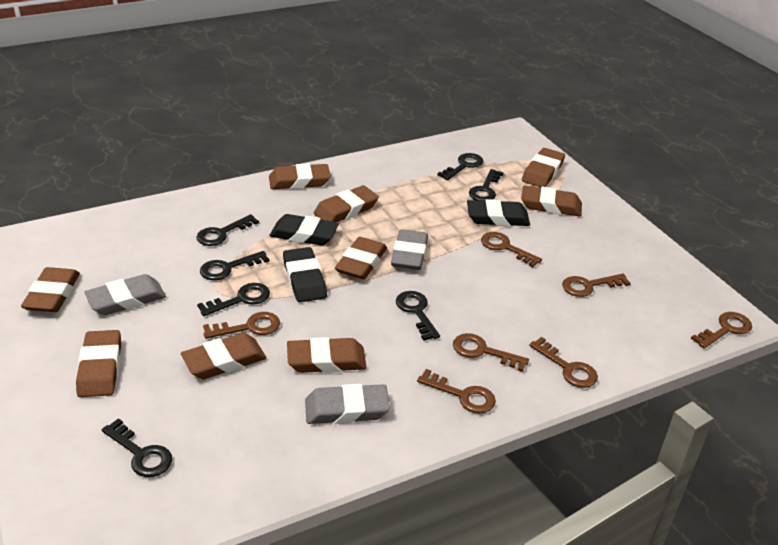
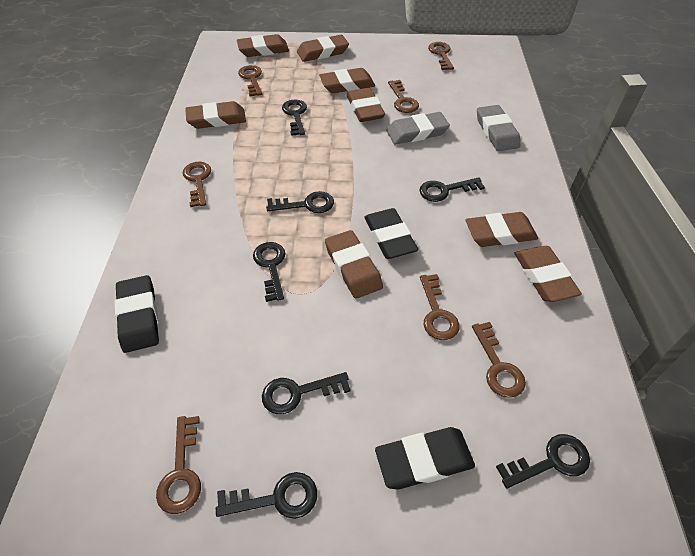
brown eraser: [21,267,80,312] [76,330,121,397] [181,333,266,379] [269,163,331,189] [287,337,366,373] [314,185,379,222] [335,237,387,279] [521,186,582,216] [522,148,565,187] = 9 -> [185,101,246,129] [237,34,289,57] [297,35,349,62] [319,68,375,93] [325,230,383,299] [346,88,385,122] [465,212,538,247] [515,246,582,302] = 8
grey eraser: [84,274,166,315] [305,384,390,424] [391,229,428,270] = 3 -> [386,112,450,144] [477,105,520,151] = 2

